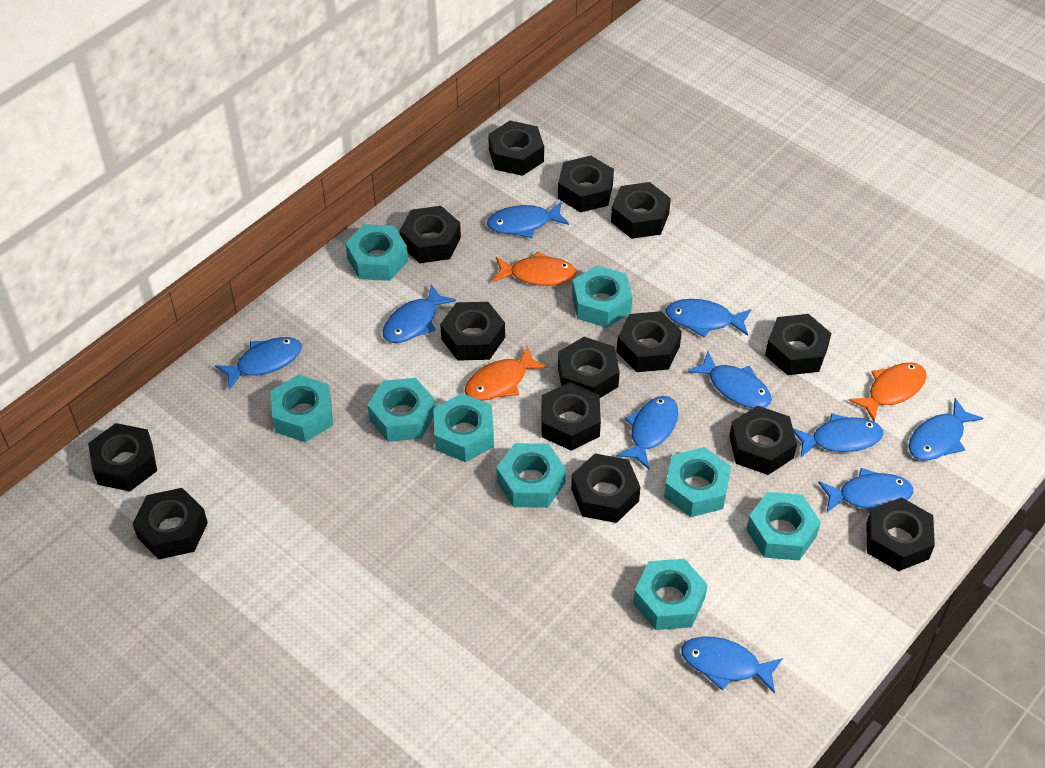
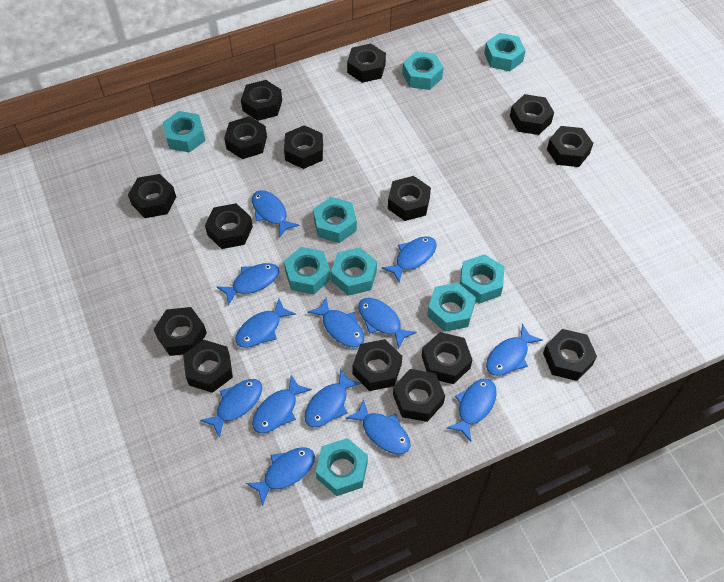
black nut: [88,423,157,491] [132,488,208,559] [399,206,461,263] [440,302,505,361] [488,121,544,176] [541,382,601,451] [558,156,614,213] [558,337,620,398] [571,453,641,523] [611,182,671,239] [616,311,682,372] [729,406,797,475] [765,314,831,375] [866,497,935,571] = 14 -> [128,174,176,218] [154,307,207,356] [183,340,233,393] [205,203,253,249] [224,116,267,159] [241,80,282,121] [284,125,323,169] [347,44,386,83] [352,339,402,391] [388,176,431,221] [393,369,445,422] [422,332,472,384] [510,94,554,135] [543,329,597,381] [547,126,593,167] = 15
blue fish: [215,337,302,390] [383,284,456,343] [487,201,569,238] [616,396,678,469] [666,299,751,338] [681,637,783,694] [688,351,772,408] [793,413,883,457] [818,468,913,512] [909,398,984,461] = 10 -> [200,379,262,438] [217,263,279,306] [235,299,296,348] [246,447,315,506] [252,190,299,238] [252,375,312,433] [304,368,362,427] [307,297,364,347] [345,399,411,454] [358,298,417,349] [382,236,437,283] [446,378,497,442] [486,324,543,376] = 13
orange fish: [465,345,548,401] [493,251,577,286] [849,362,927,422] = 3 -> none = 0

